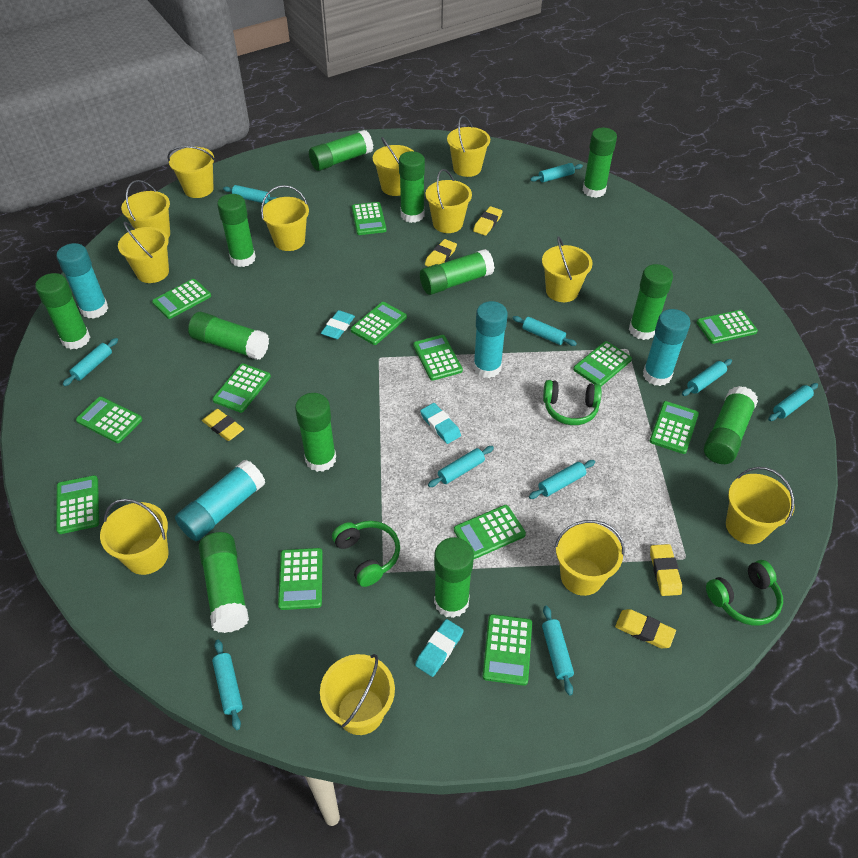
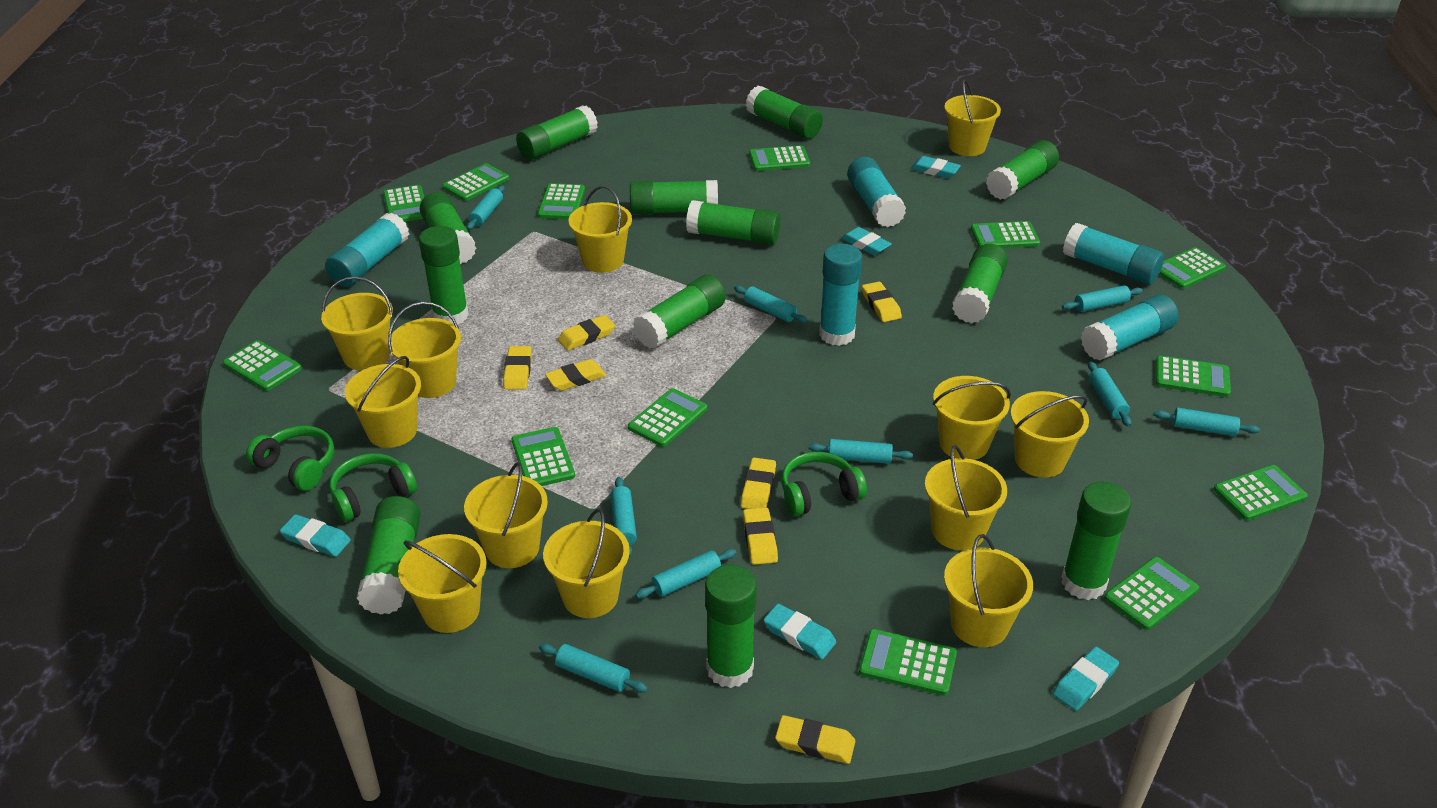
turquoise eraser: [321,310,355,339] [415,619,464,677] [420,403,461,444] = 3 -> [280,514,351,557] [764,604,836,659] [841,227,892,255] [911,156,961,178] [1053,647,1119,711] = 5
turquoise glue stick: [57,243,108,319] [175,460,265,541] [473,301,508,378] [643,309,690,386] = 4 -> [325,212,409,287] [819,244,862,346] [847,157,906,227] [1063,223,1164,285] [1081,295,1178,361] = 5
turquoise rolling pin: [63,338,118,386] [212,640,243,730] [223,185,277,204] [428,446,494,487] [513,316,577,346] [529,460,595,499] [530,163,583,183] [542,606,574,696] [682,359,732,396] [768,383,818,421] = 10 -> [467,185,505,230] [539,643,648,693] [610,477,637,557] [635,549,736,599] [734,286,808,323] [809,439,913,464] [1062,285,1143,312] [1088,361,1131,427] [1154,408,1260,436] = 9
yellow eraser: [202,409,244,441] [425,239,457,267] [473,206,503,236] [615,609,676,648] [650,544,682,596] = 5 -> [503,346,532,390] [545,359,606,391] [558,315,615,350] [741,458,776,509] [743,507,778,565] [775,715,855,764] [862,282,902,322] = 7

